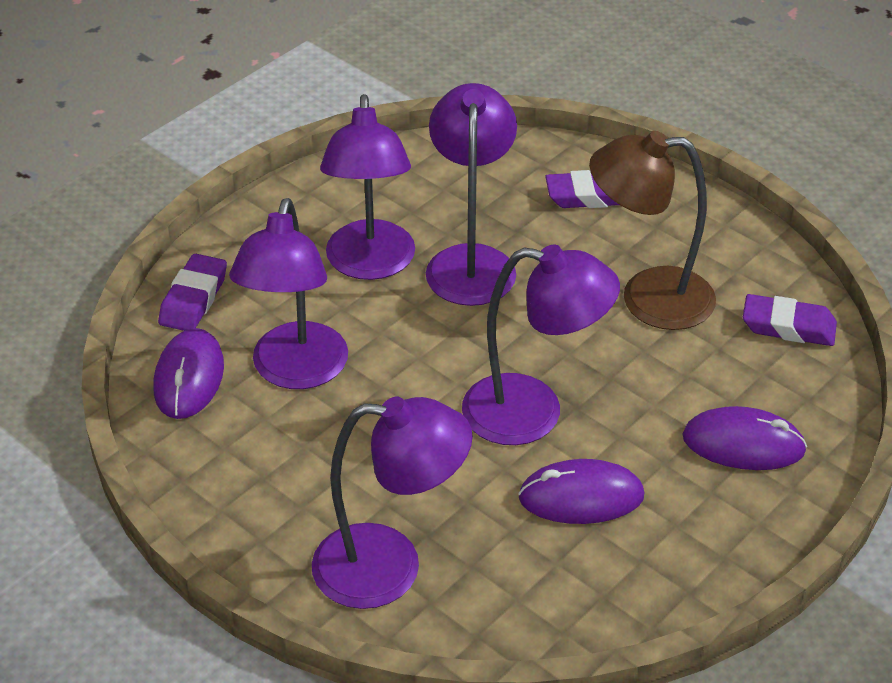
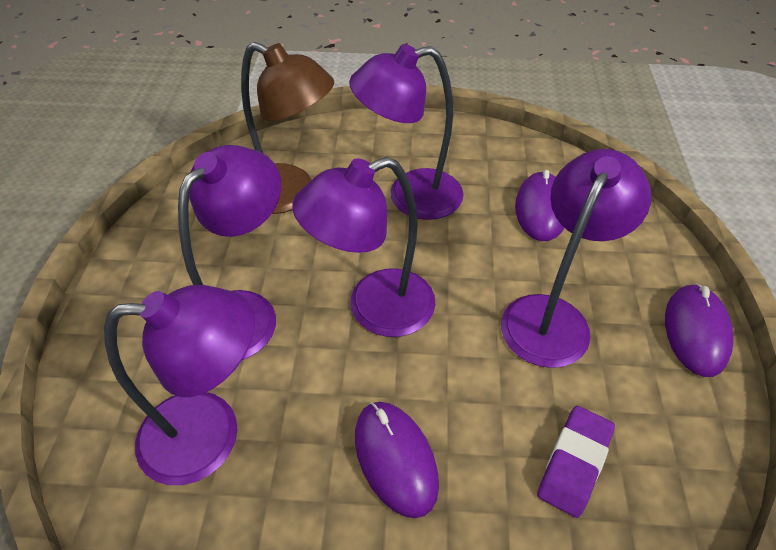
purple eraser: [158,254,227,331] [545,170,619,208] [743,294,837,346] = 3 -> [537,406,615,518] = 1

